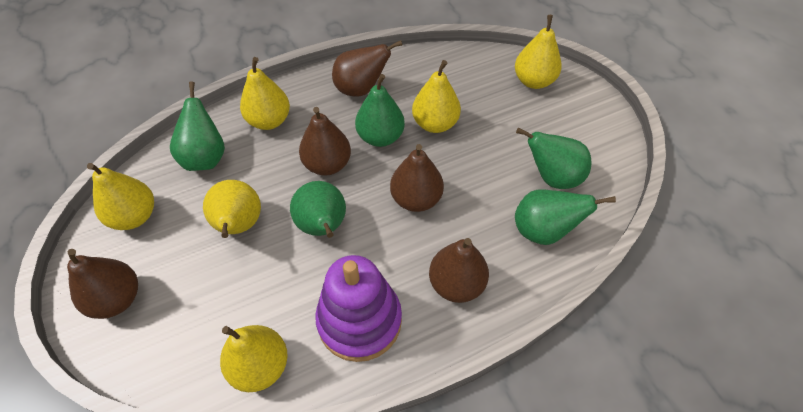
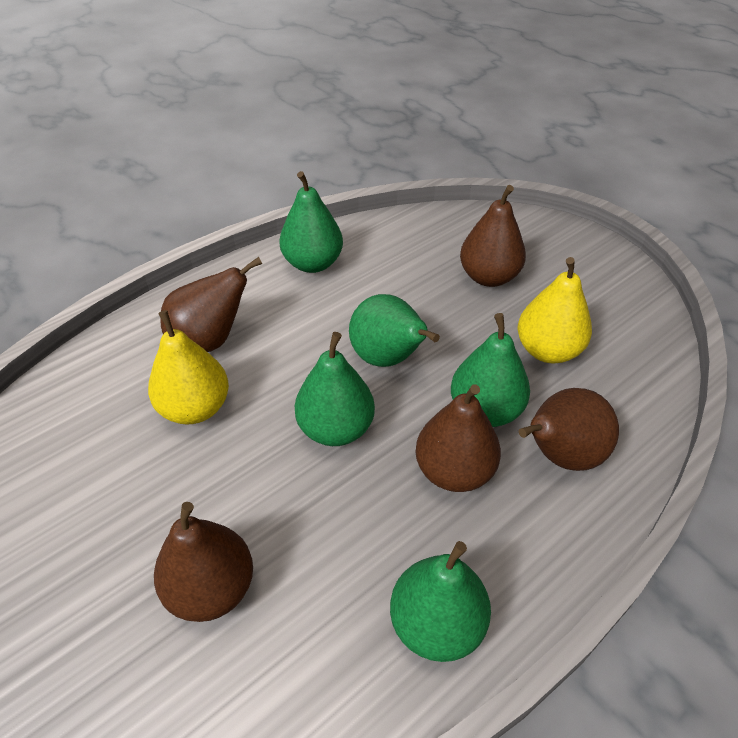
purple stacking toy: [315,255,402,362] = 1 -> none = 0
yellow pear: [87,163,154,230] [203,180,261,238] [220,325,288,392] [240,57,290,130] [412,60,461,133] [515,15,562,89] = 6 -> [148,310,229,425] [518,257,592,363] = 2

